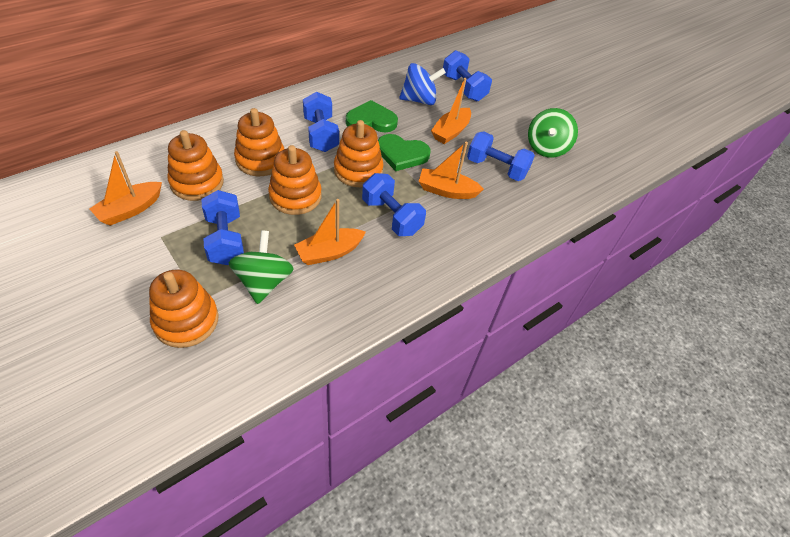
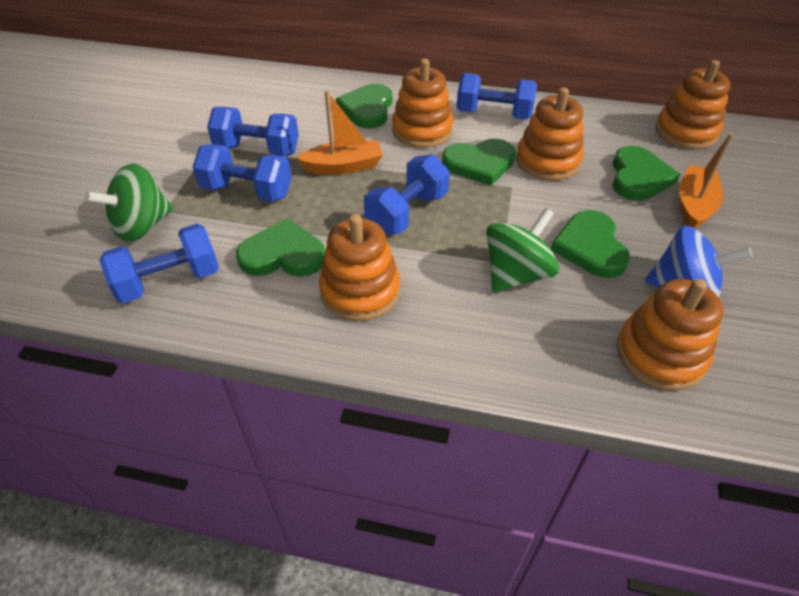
green heart: [346,100,398,132] [378,134,431,171] = 2 -> [236,219,325,277] [336,84,392,128] [442,139,516,186] [551,210,630,278] [612,146,680,201] = 5
orange boat: [89,151,162,226] [294,199,366,265] [419,142,484,199] [431,78,471,144] = 4 -> [296,91,383,175] [679,133,733,229] = 2

